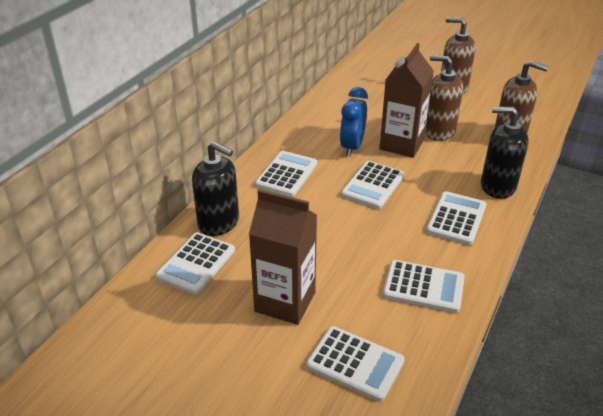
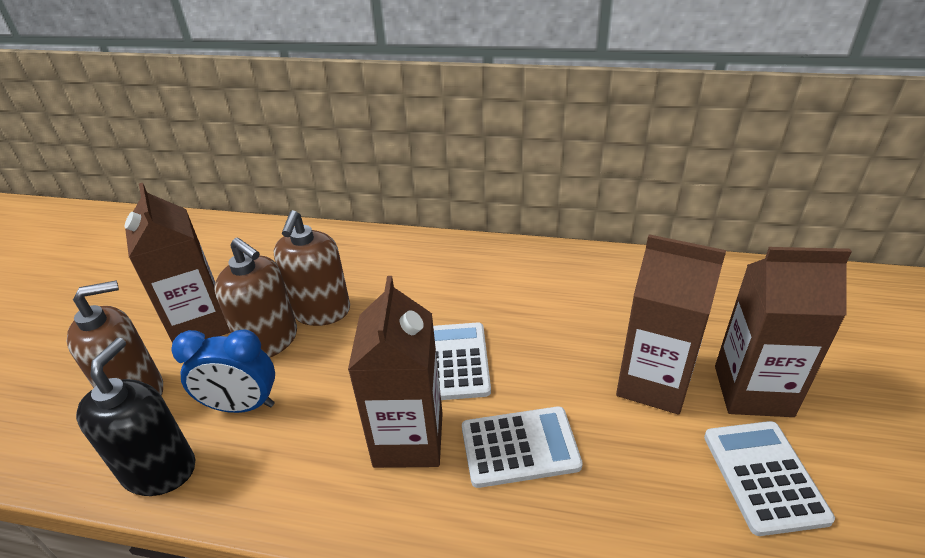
black soap dispenser: [192,142,239,236] [481,107,529,199] = 2 -> [76,338,195,496] = 1
brown carton: [249,189,317,325] [379,43,434,158] = 2 -> [125,183,230,343] [348,276,443,468] [616,234,726,415] [715,247,852,417] = 4
white calculator: [155,232,235,295] [255,151,317,197] [306,326,405,402] [341,161,404,209] [383,260,465,313] [426,191,486,245] = 6 -> [433,322,491,400] [462,406,583,488] [704,421,835,536] = 3

